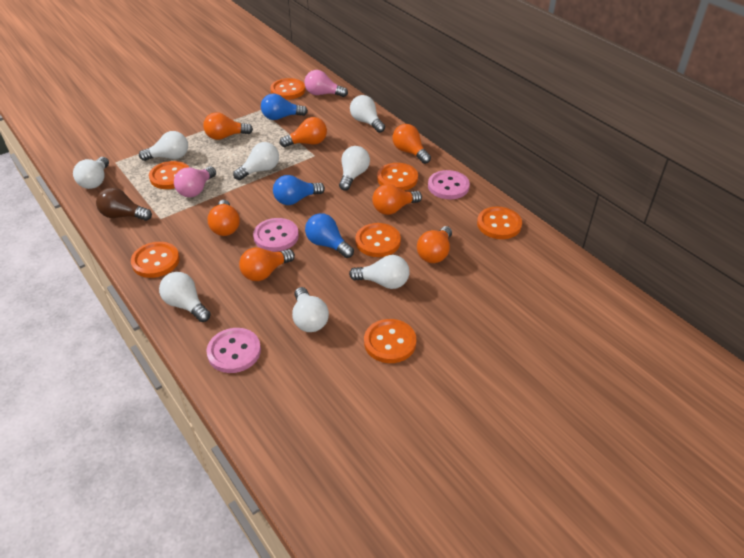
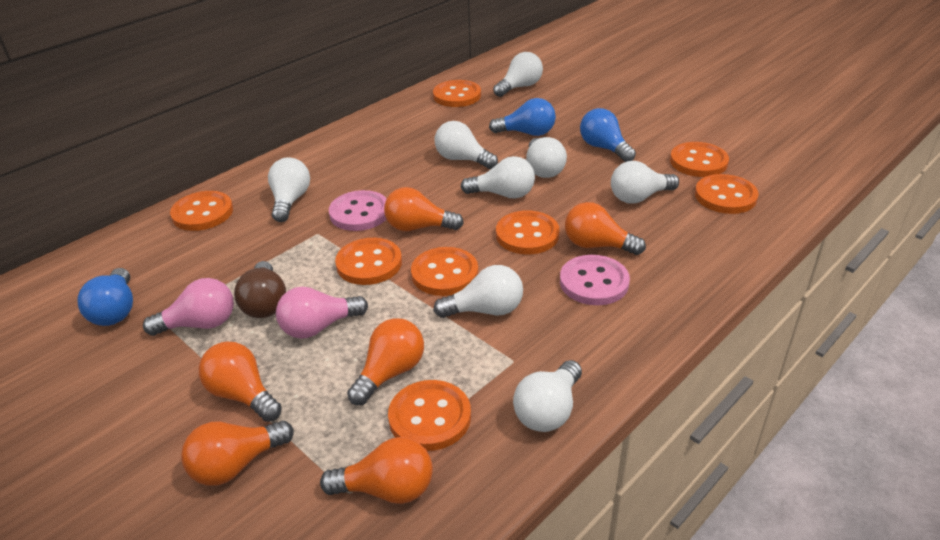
orange button: [131,242,180,278] [149,161,189,189] [270,78,305,100] [355,223,401,257] [364,319,416,363] [377,163,418,191] [477,207,522,239] = 7 -> [170,191,233,231] [335,238,402,285] [388,380,471,451] [411,247,478,296] [433,80,481,107] [496,210,559,254] [670,142,729,177] [695,174,759,214] = 8
orange light bulb: [203,112,253,140] [208,200,240,236] [239,248,295,281] [280,117,327,147] [372,184,422,215] [392,124,431,164] [417,226,452,263] = 7 -> [181,421,294,486] [199,342,282,422] [320,437,433,504] [347,318,424,405] [384,187,464,231] [565,202,646,255] = 6
pink button: [207,328,261,373] [253,218,299,252] [428,170,470,199] = 3 -> [329,190,387,231] [560,255,630,305] = 2

